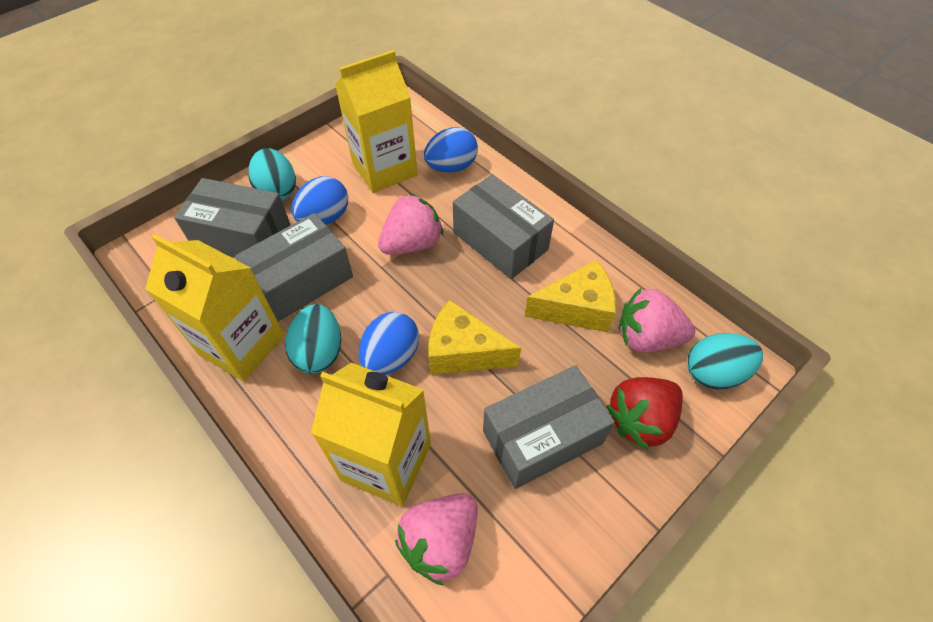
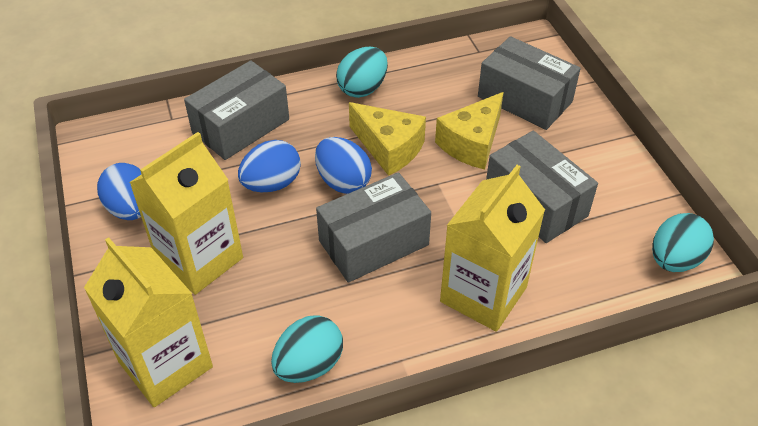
pink strawberry: [378,193,443,255] [395,493,478,586] [619,287,695,352] = 3 -> none = 0
red strawberry: [606,377,683,450] = 1 -> none = 0

